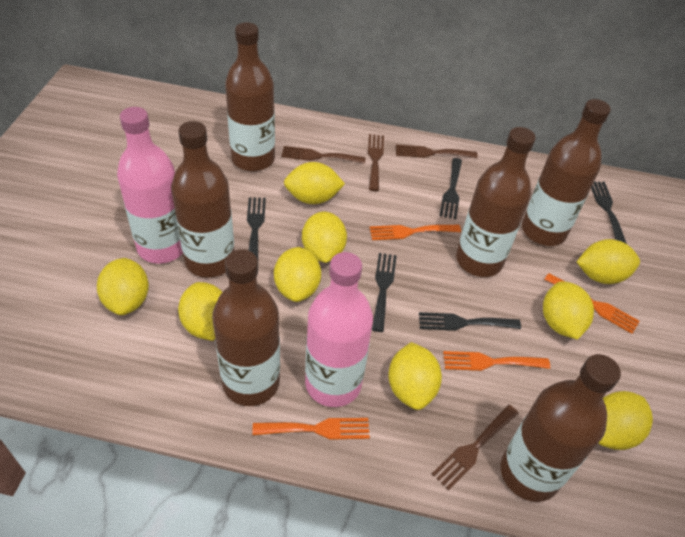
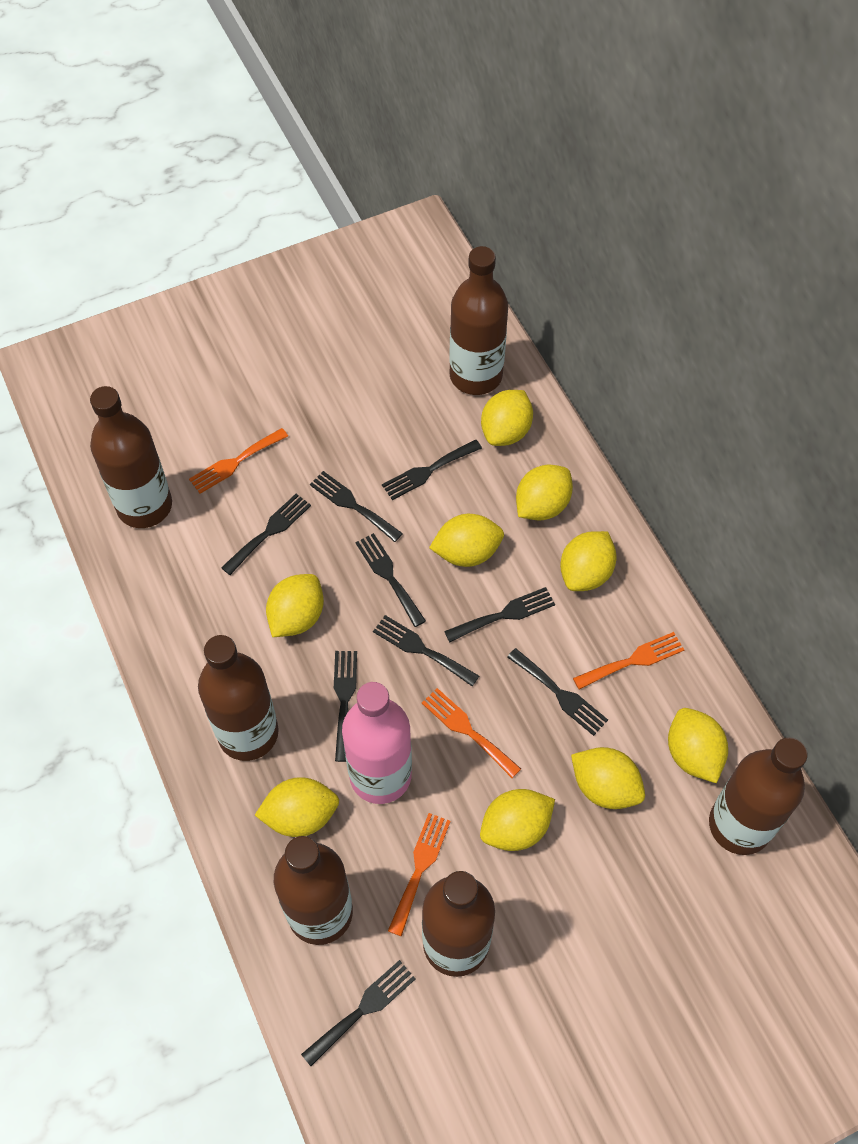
black fork: [247,197,266,260] [372,253,397,332] [419,312,521,331] [440,158,462,219] [591,182,627,244] = 5 -> [221,494,311,575] [301,960,415,1066] [310,471,403,542] [334,651,357,762] [355,533,426,627] [373,615,479,686] [382,439,482,500] [444,587,555,642] [507,648,608,736] = 9
brown fork: [281,146,366,164] [368,134,384,191] [396,145,478,158] [432,405,519,491] = 4 -> none = 0
pink bottle: [117,107,183,264] [305,252,373,407] = 2 -> [342,682,412,804] = 1

